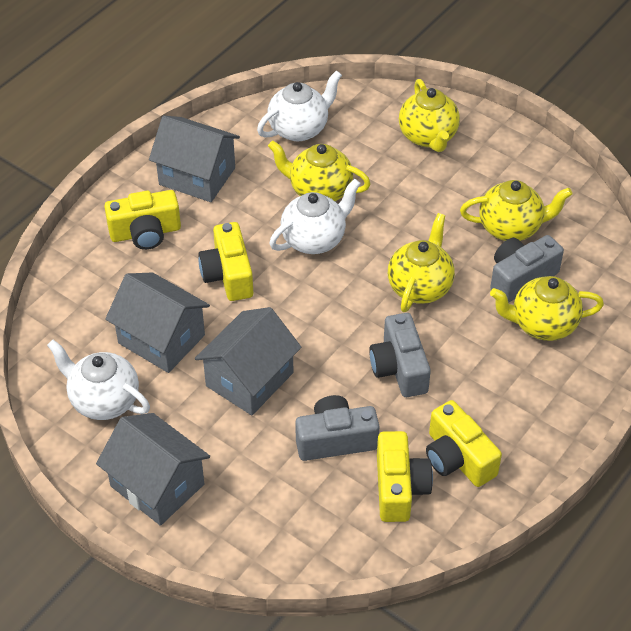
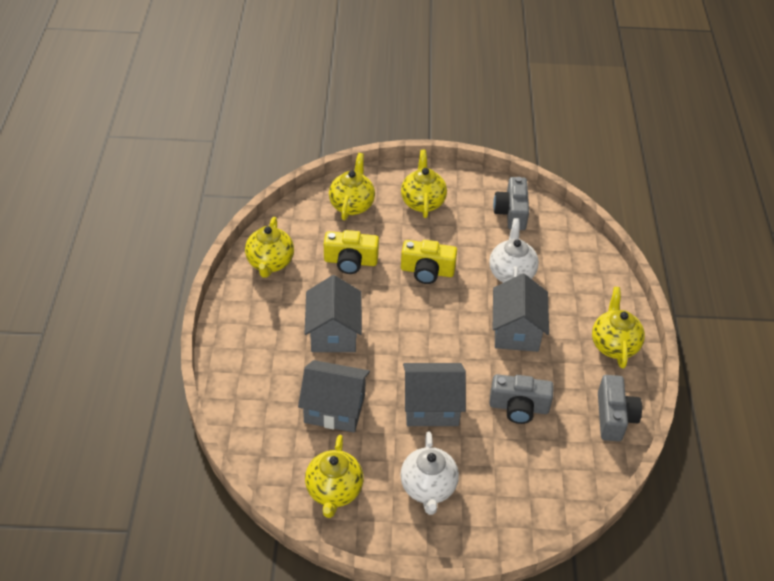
white teapot: [47,340,150,420] [257,70,342,141] [269,179,361,254] = 3 -> [400,432,459,515] [489,218,539,283] = 2
yellow camera: [104,190,181,250] [198,222,253,301] [377,431,433,522] [426,400,502,487] = 4 -> [324,230,379,274] [401,240,457,284] = 2

